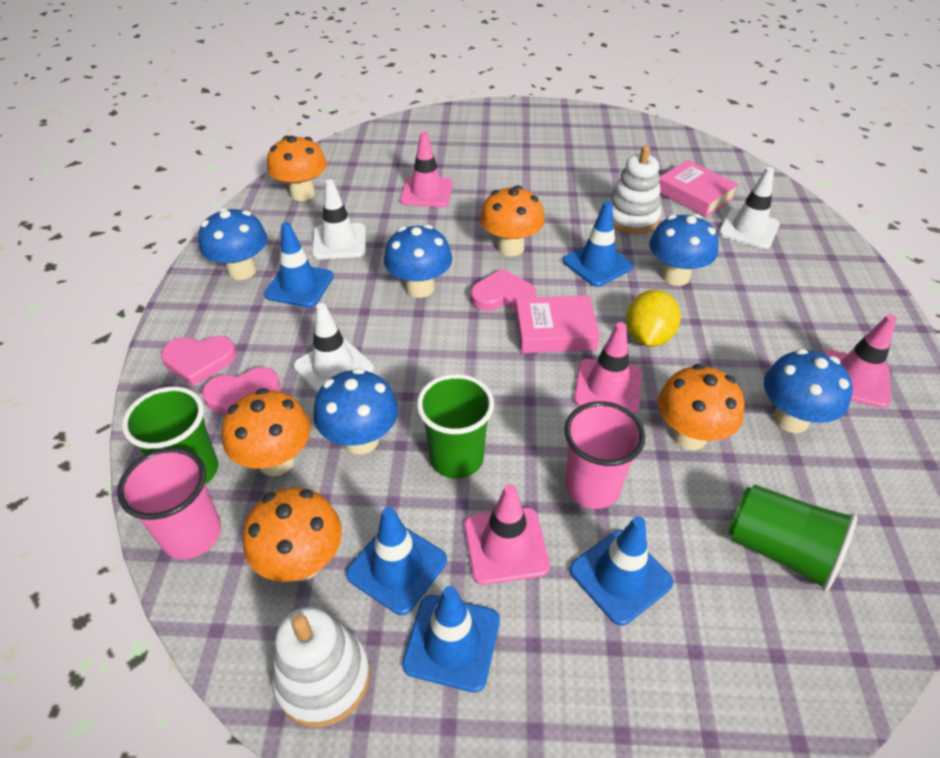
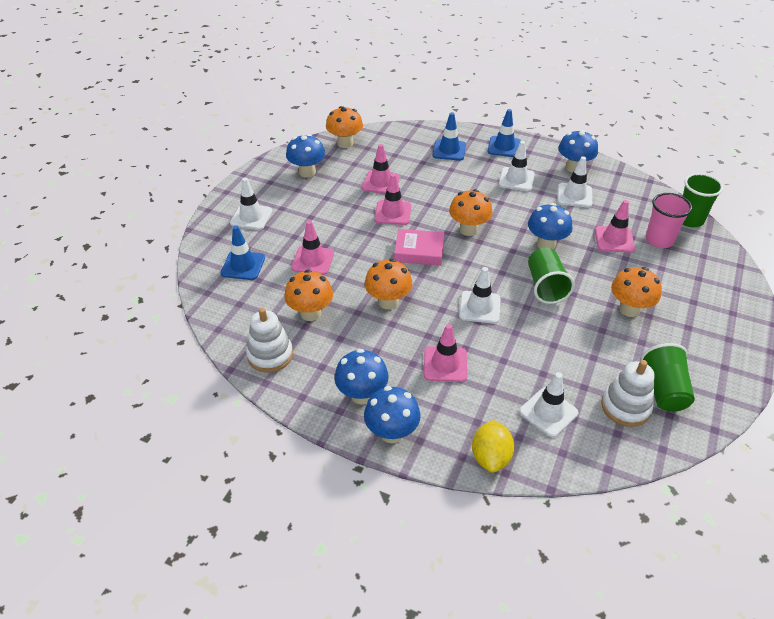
blue traffic cone: [264,222,334,308] [346,507,447,615] [402,586,500,693] [563,201,633,287] [570,516,673,626] = 5 -> [221,225,265,280] [432,112,466,161] [487,109,521,157] = 3
pink book: [515,295,600,353] [659,160,739,217] = 2 -> [394,229,444,266] = 1
pink cup: [117,447,221,559] [564,401,646,509] = 2 -> [645,193,692,248] = 1
pink heart: [161,336,236,386] [202,367,280,415] [470,269,537,311] = 3 -> none = 0
pink traffic cone: [400,132,453,207] [464,484,550,585] [574,322,642,414] [824,314,897,408] = 4 -> [291,220,334,275] [362,144,400,194] [374,173,411,225] [424,324,467,382] [595,200,635,253] = 5
white traffic cone: [293,303,374,393] [312,179,366,259] [719,167,780,249] = 3 -> [230,178,272,230] [459,267,501,324] [499,141,535,191] [519,372,578,437] [557,156,592,208] = 5

